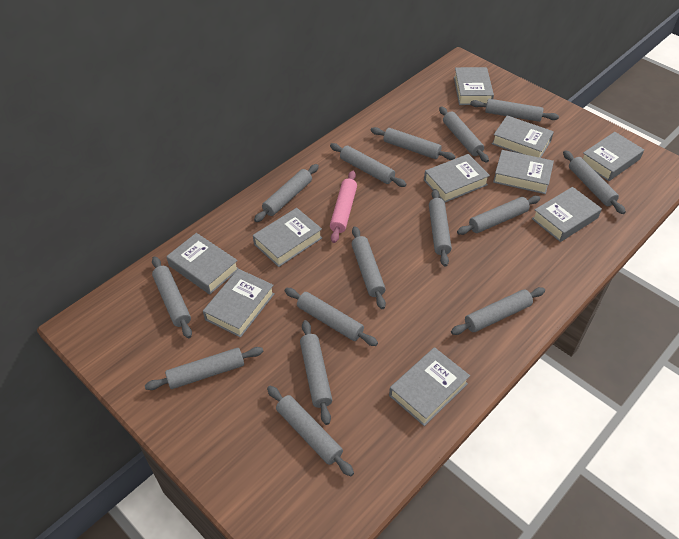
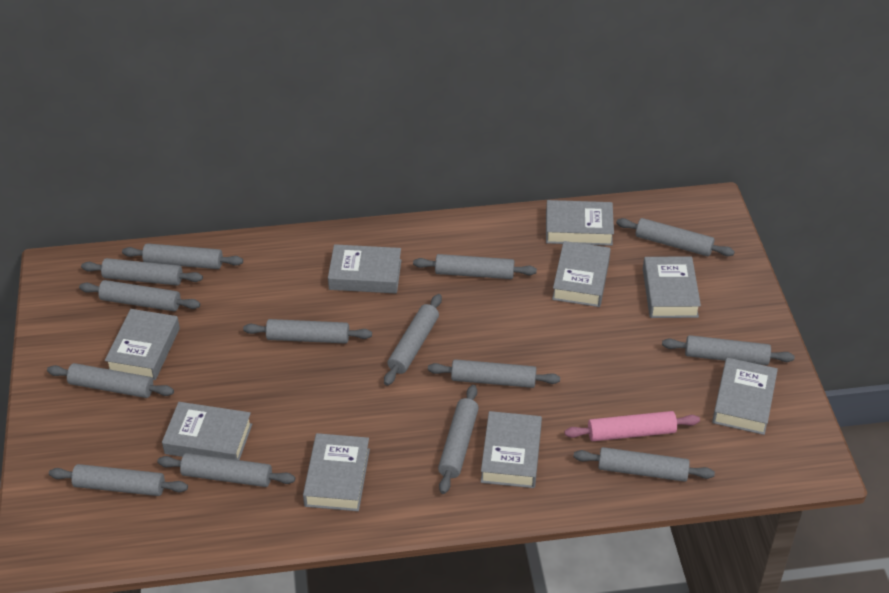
grey book: [166,233,239,294] [203,269,275,338] [253,208,322,267] [389,347,470,426] [424,154,490,202] [454,67,494,105] [492,115,554,158] [493,150,554,194] [532,187,602,242] [583,132,644,181] = 10 -> [105,309,180,380] [162,402,252,460] [303,433,370,511] [328,244,402,293] [481,411,542,488] [546,200,614,246] [552,241,611,307] [643,257,701,318] [712,358,778,435] = 9
grey rolling pin: [145,347,263,390] [152,256,192,338] [254,164,319,222] [267,386,354,476] [285,288,378,346] [300,320,332,425] [330,143,407,187] [352,226,386,309] [371,127,456,160] [429,189,452,267] [439,106,489,163] [451,287,545,335] [457,196,541,235] [470,99,559,122] [563,150,626,214] = 15 -> [47,363,174,398] [49,464,188,496] [79,280,200,311] [81,258,203,285] [122,243,243,269] [157,453,295,487] [243,319,372,344] [384,294,442,386] [413,254,537,279] [428,359,560,388] [438,385,479,494] [574,447,715,482] [616,218,735,256] [662,335,795,365] = 14

